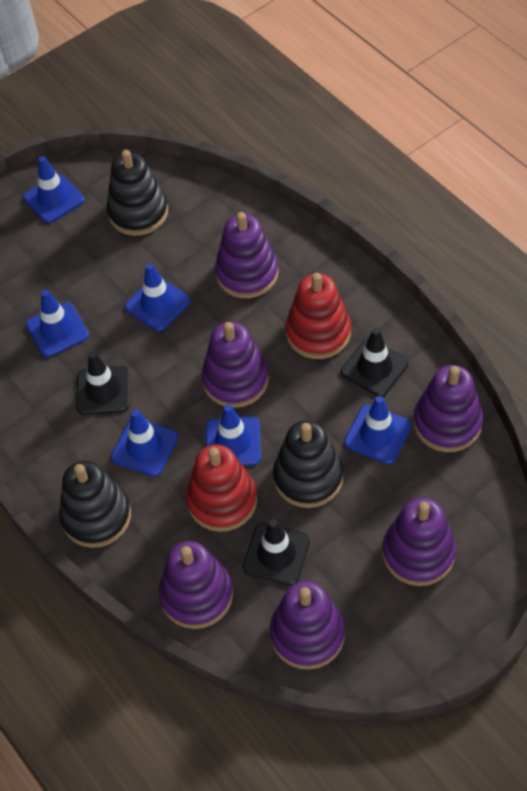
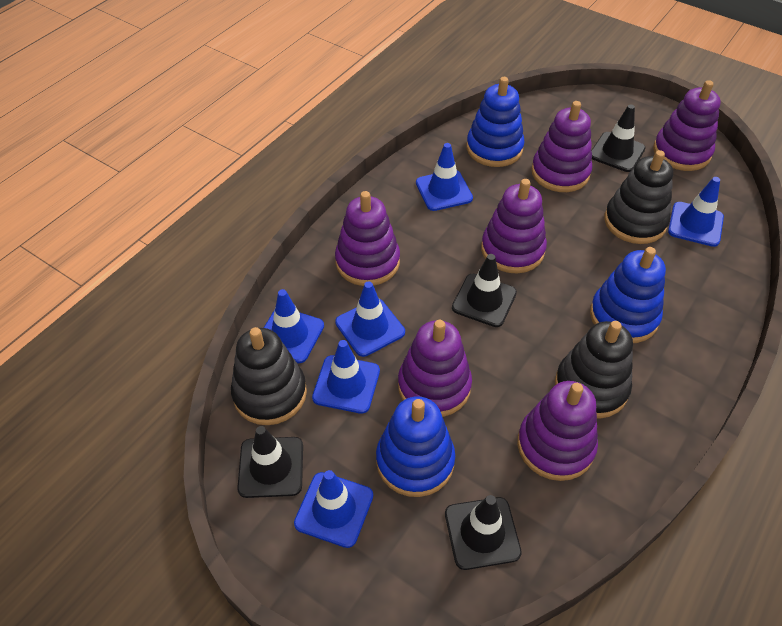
black traffic cone: [76,352,130,415] [243,519,310,585] [341,328,409,397] = 3 -> [237,426,303,498] [445,495,522,570] [452,254,517,327] [591,104,646,172] = 4
blue stacking toy: none = 0 -> [376,396,455,497] [466,77,524,167] [590,247,666,343] = 3
red stacking toy: [186,444,257,532] [286,273,351,359] = 2 -> none = 0

